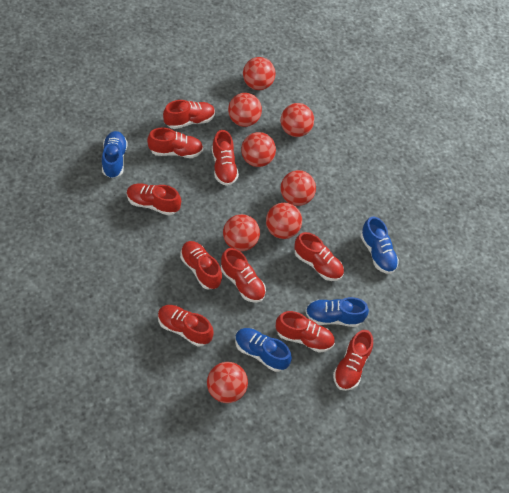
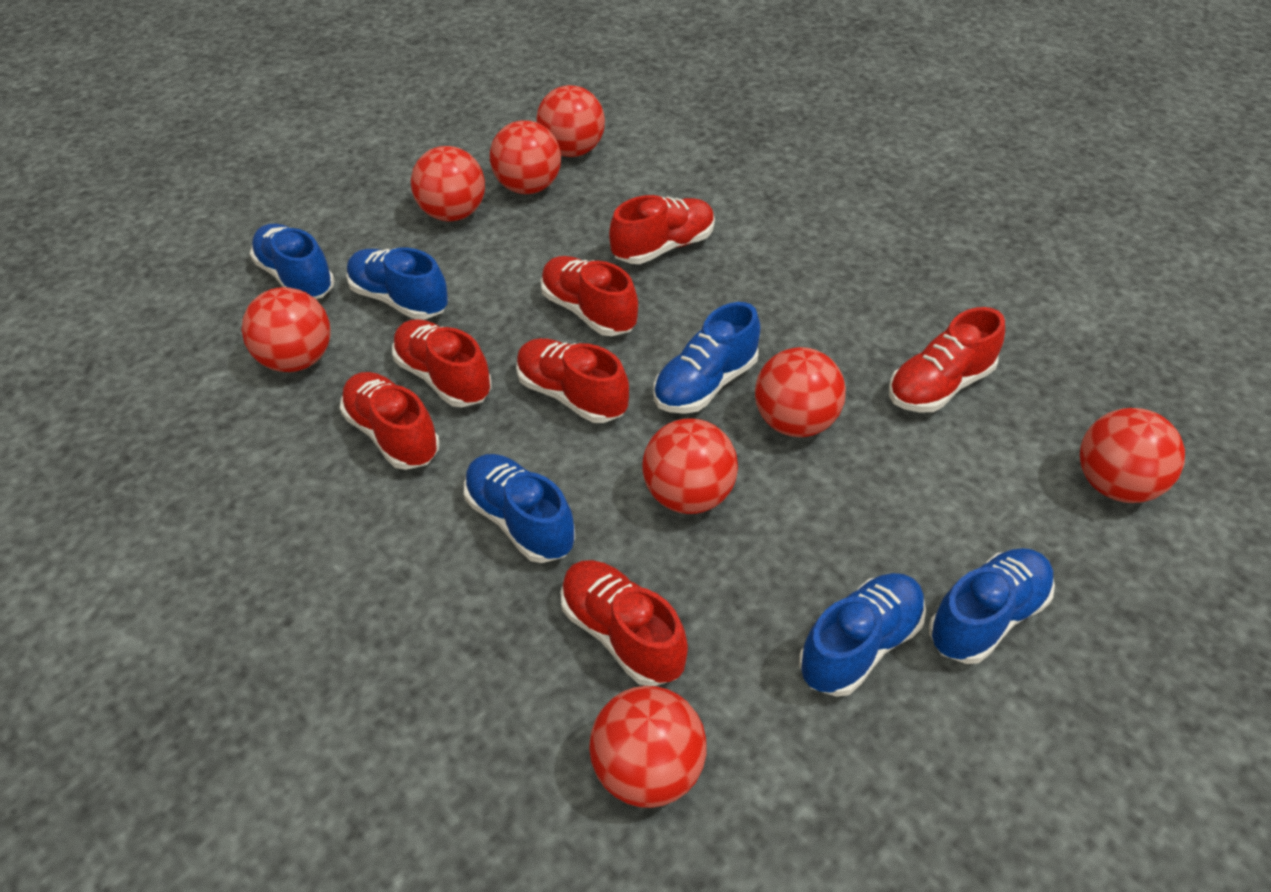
blue shoe: [102,131,128,178] [235,328,292,372] [305,297,369,327] [360,217,399,274] = 4 -> [250,224,335,299] [346,248,448,320] [464,454,575,563] [654,302,761,414] [799,573,926,697] [929,548,1055,664] = 6
red shoe: [127,183,181,216] [147,128,203,158] [158,305,214,347] [163,100,215,129] [180,241,222,290] [212,130,239,186] [221,248,266,303] [276,311,335,353] [295,232,344,281] [333,330,373,391] = 10 -> [340,372,440,470] [392,319,492,407] [516,338,629,423] [541,256,638,336] [560,560,688,686] [609,195,715,264] [889,307,1005,412] = 7

